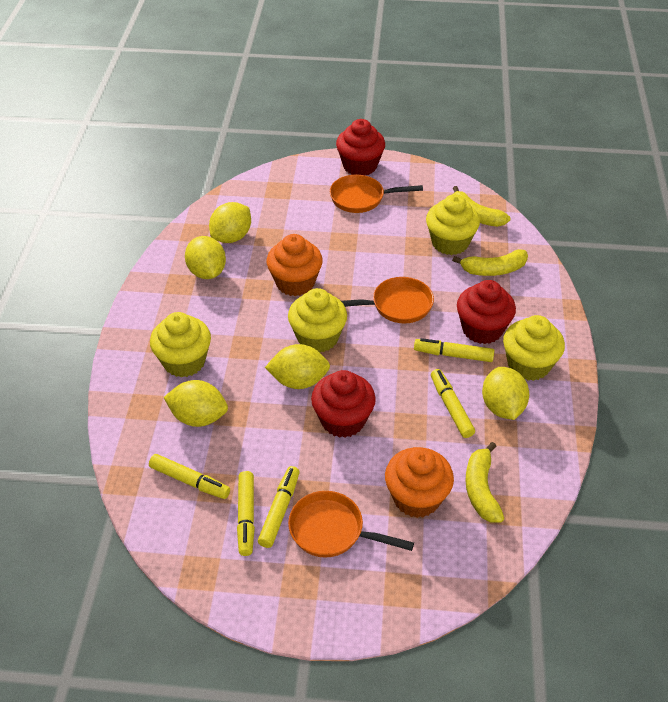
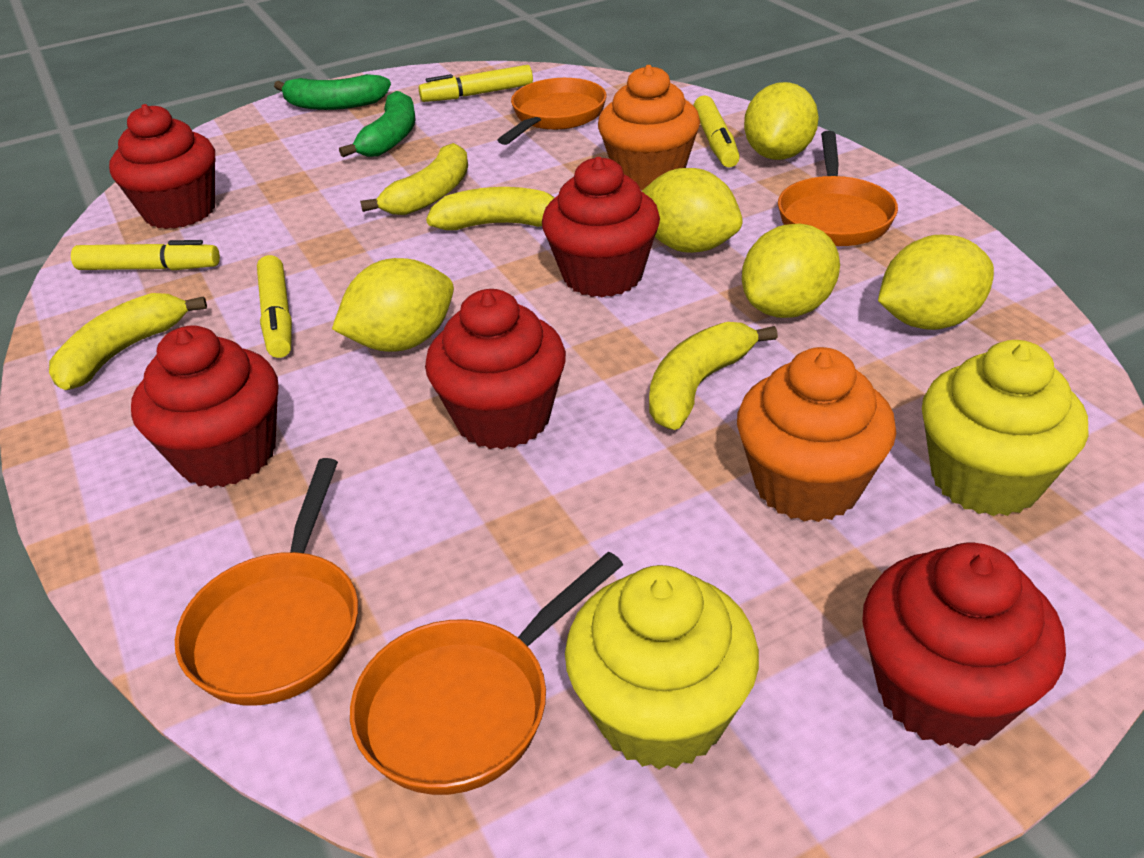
green banana: none = 0 -> [274,74,391,110] [339,91,416,157] = 2
orange pan: [288,491,414,558] [330,175,423,213] [341,277,434,324] = 3 -> [175,458,358,706] [350,552,623,795] [498,78,607,145] [778,131,898,246] = 4
red cupcake: [311,370,376,438] [336,119,385,176] [457,280,516,344] = 3 -> [109,104,215,229] [131,325,278,488] [425,289,566,449] [542,157,660,297] [862,543,1066,748] = 5
yellow banana: [452,249,528,276] [453,186,510,227] [465,442,504,523] = 3 -> [49,293,207,390] [360,143,468,215] [426,187,555,230] [649,322,778,430] = 4
yellow cupcake: [150,312,211,378] [288,288,347,352] [426,194,480,255] [503,315,565,381] = 4 -> [565,565,759,769] [922,340,1088,516] = 2
yellow marker: [149,454,230,499] [237,471,255,556] [258,466,300,548] [414,338,494,362] [431,369,475,438] = 5 -> [71,240,220,270] [257,255,292,358] [419,65,533,102] [693,95,740,167] = 4

